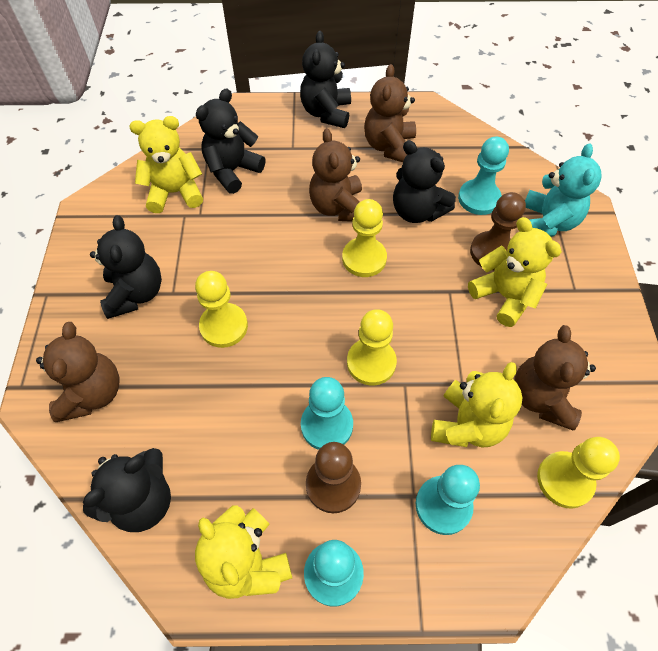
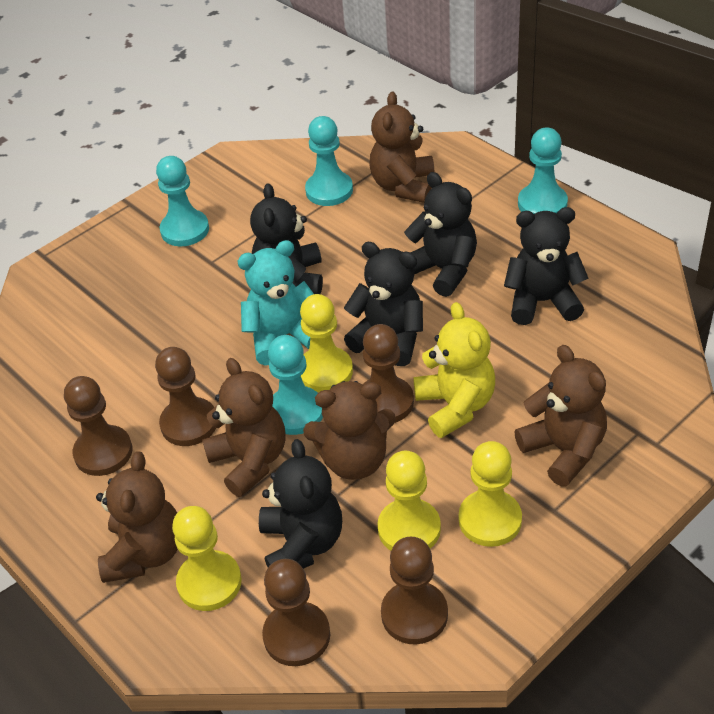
brown pawn: [306,442,361,513] [470,192,526,270] = 2 -> [64,376,133,476] [155,347,216,446] [262,559,330,666] [363,324,414,423] [381,537,448,644] = 5
brown teddy bear: [36,322,120,422] [309,128,362,222] [364,64,416,162] [514,325,596,430] = 4 -> [96,451,178,583] [202,358,286,497] [303,381,396,480] [370,92,434,203] [514,345,607,487] = 5
yellow teddy bear: [130,116,203,213] [195,505,292,599] [431,362,523,448] [468,217,562,327] = 4 -> [414,302,495,438] = 1

